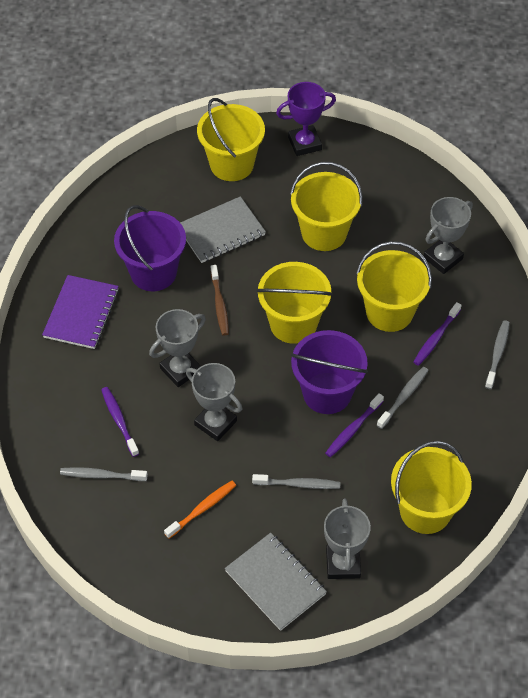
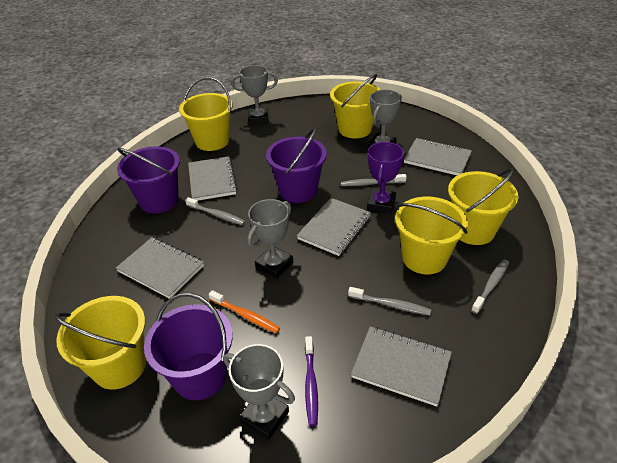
brown toothbrush: [210,265,229,336] = 1 -> none = 0
grey notebook: [180,196,266,263] [225,533,327,631] = 2 -> [116,237,204,299] [188,156,238,201] [297,198,371,256] [351,327,452,407] [404,138,472,175] = 5
purple bucket: [114,205,186,291] [291,330,368,414] = 2 -> [117,146,180,213] [144,293,233,400] [266,127,327,203] = 3
purple notebook: [42,275,119,349] = 1 -> none = 0
purple toothbrush: [101,387,139,457] [325,393,384,457] [413,302,462,366] = 3 -> [305,336,318,426] = 1

